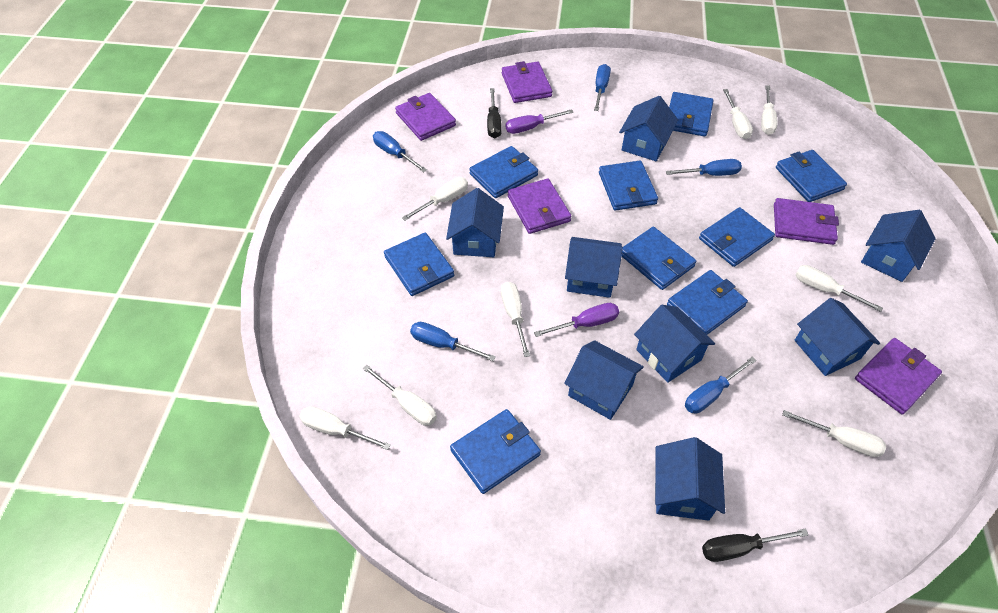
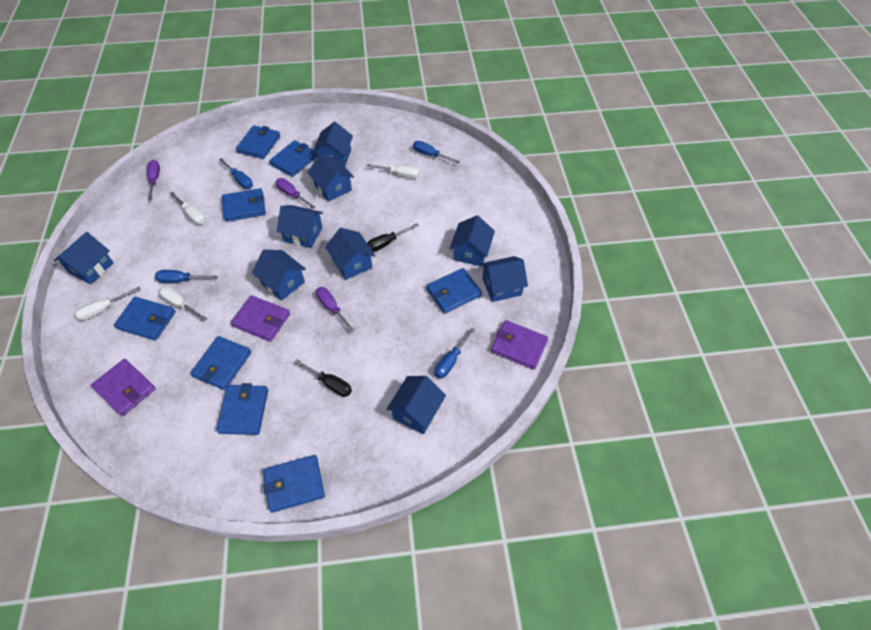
blue house: [446,188,504,257] [564,340,644,420] [565,237,623,298] [619,96,678,161] [634,305,715,383] [655,437,725,521] [794,298,880,376] [861,210,936,282] = 8 -> [54,232,113,284] [252,250,306,301] [276,205,323,248] [307,153,354,202] [312,122,353,166] [325,228,375,280] [387,376,446,434] [450,215,495,267] [481,256,528,302] = 9
blue screwdriver: [373,131,427,172] [410,322,496,361] [594,64,611,111] [666,159,742,176] [685,357,757,414] = 5 -> [155,270,218,283] [218,158,253,189] [413,141,460,164] [434,328,475,379] = 4
blue wallet: [384,233,454,296] [450,409,541,494] [469,146,538,198] [599,161,658,211] [622,227,696,290] [667,270,748,335] [669,92,714,137] [699,207,775,267] [776,150,847,202] = 9 -> [114,297,176,341] [190,336,251,390] [216,383,268,435] [222,188,266,222] [236,125,280,159] [263,455,325,513] [269,140,317,177] [426,268,482,314] = 8
purple screwdriver: [505,109,574,134] [534,303,619,337] = 2 -> [147,160,160,201] [276,178,316,209] [316,287,355,333] = 3
purple wallet: [395,93,456,141] [502,61,552,103] [508,179,571,234] [774,198,839,245] [855,338,942,414] = 5 -> [91,359,156,416] [231,295,290,342] [491,320,548,370] = 3
white screwdriver: [299,406,391,450] [363,365,437,426] [402,177,468,221] [501,282,530,357] [723,89,753,139] [761,86,778,135] [782,410,886,457] [796,265,883,312] = 8 -> [75,287,141,320] [159,286,207,321] [169,192,205,225] [367,164,419,178] = 4

